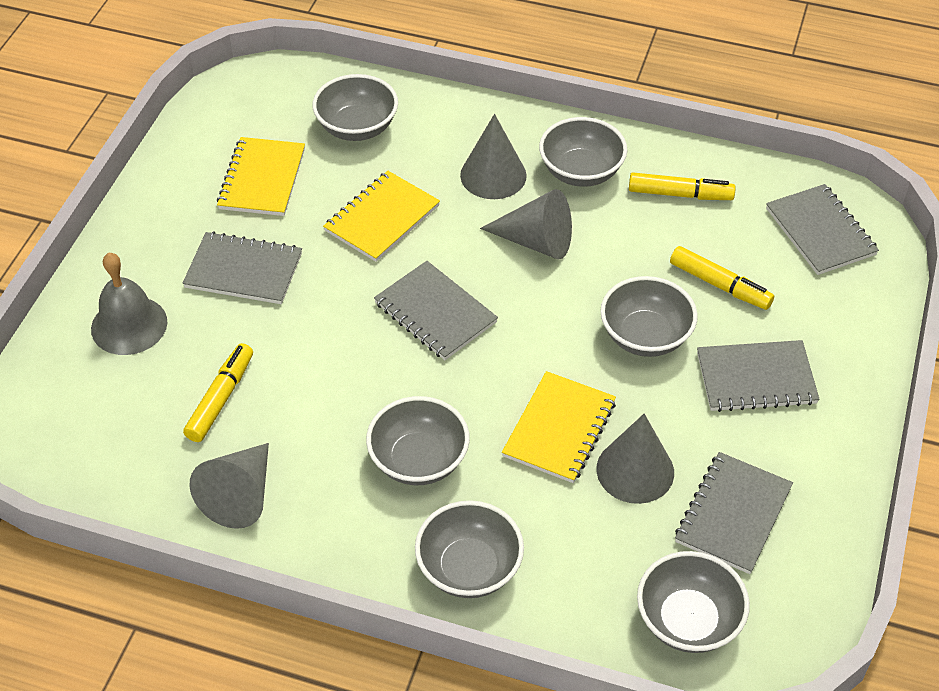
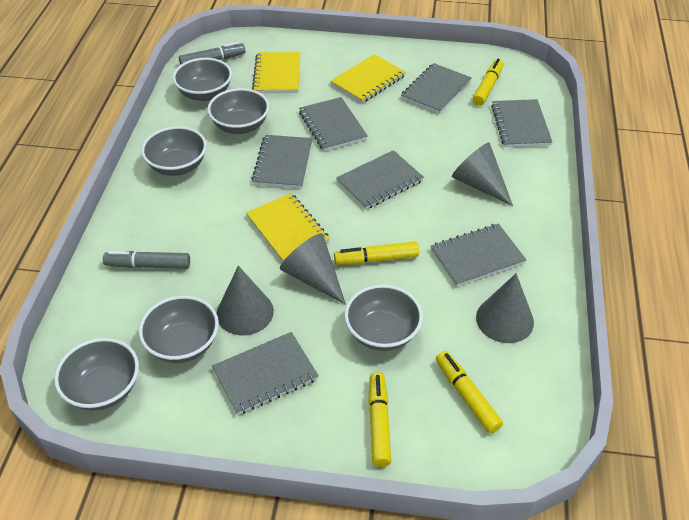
grey bell: [91,253,167,355] = 1 -> none = 0
grey marker: none = 0 -> [103,251,190,269] [179,42,246,65] = 2
grey notebook: [182,231,302,304] [374,261,498,360] [675,452,793,574] [697,340,820,412] [766,184,879,275] = 5 -> [212,332,319,415] [251,135,312,189] [299,97,368,151] [336,150,424,209] [401,63,472,114] [431,224,526,287] [491,99,552,147] = 7
yellow marker: [183,343,253,442] [629,172,736,200] [670,246,774,310] = 3 -> [334,241,419,265] [368,372,391,467] [436,351,503,433] [472,59,504,106] = 4

